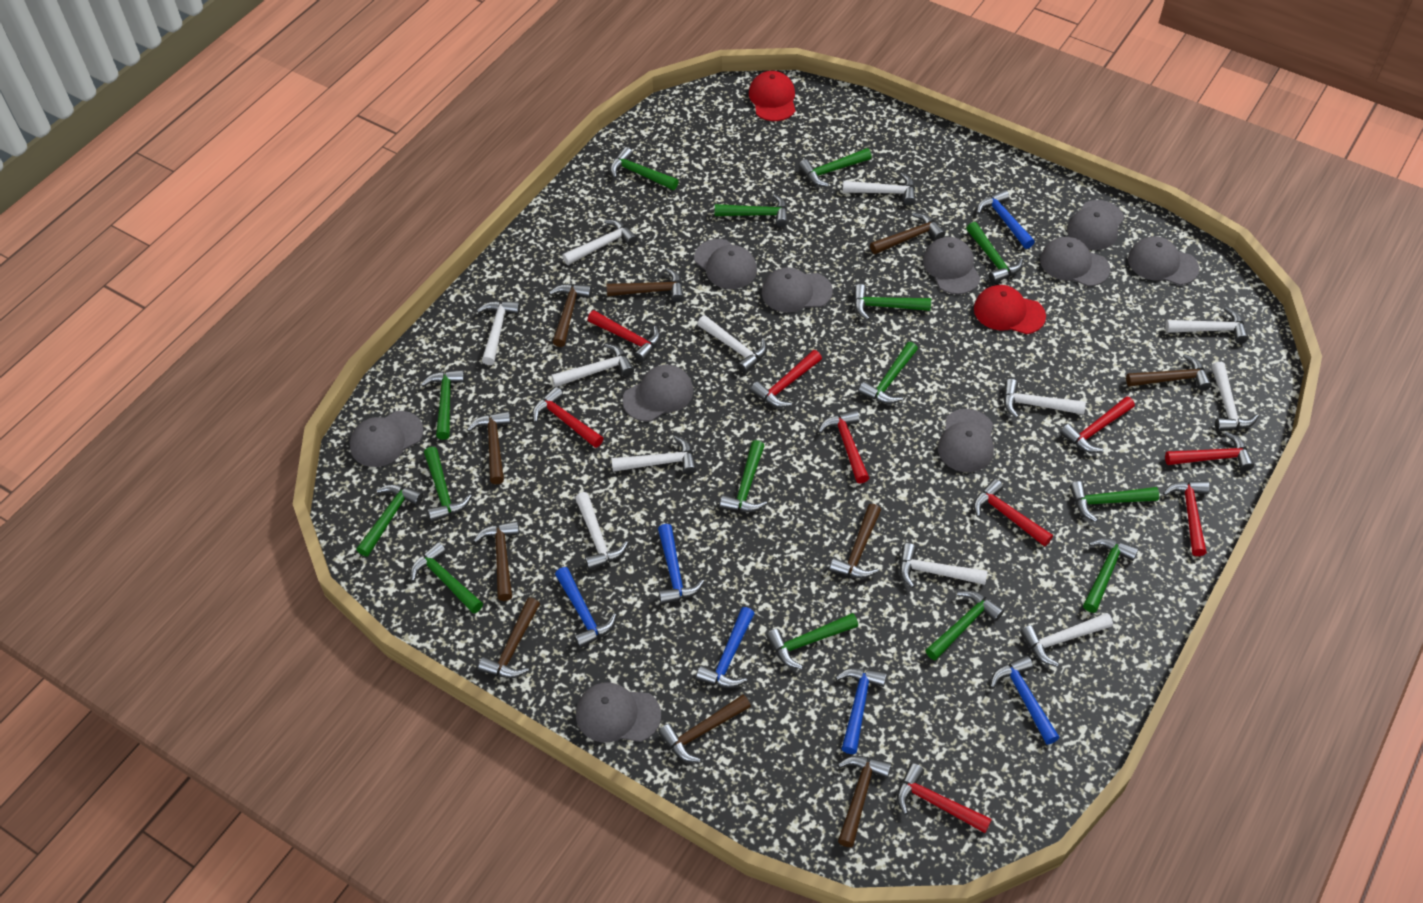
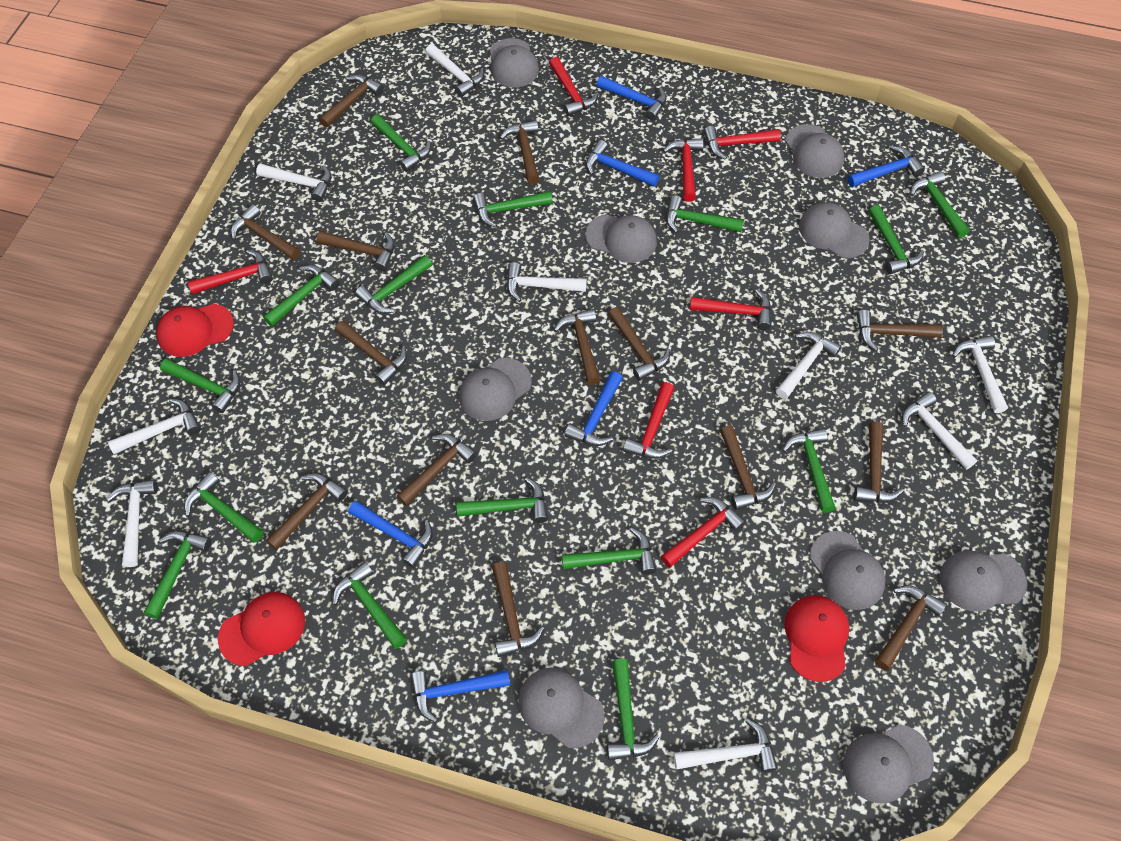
brown hammer: [467,411,511,484] [474,521,520,601] [478,597,540,678] [549,284,592,347] [607,268,684,302] [658,695,751,762] [829,504,881,578] [838,756,891,847] [870,213,945,254] [1126,354,1212,391] = 10 -> [231,204,300,260] [266,473,348,550] [316,231,395,271] [319,74,384,127] [335,321,407,385] [396,434,477,506] [492,562,544,657] [500,120,539,184] [554,309,600,385] [608,307,670,381] [720,425,776,510] [854,422,904,503] [857,310,943,351] [875,585,947,670] = 14
grey cap: [350,411,424,467] [576,683,661,742] [622,365,693,421] [694,239,757,289] [762,267,833,313] [923,237,981,295] [938,409,994,472] [1040,236,1110,287] [1067,200,1124,250] [1128,236,1199,285] = 10 -> [459,358,532,421] [490,38,539,88] [519,668,605,748] [585,214,657,263] [785,124,844,178] [799,202,870,258] [810,531,886,610] [843,724,934,803] [940,551,1027,612] = 9
red cap: [749,71,796,121] [974,285,1046,334] = 2 -> [156,304,234,357] [218,592,305,666] [784,595,849,682] = 3
red hammer: [532,387,603,448] [588,310,660,362] [750,350,822,408] [818,410,869,484] [897,763,992,833] [974,479,1053,547] [1060,396,1135,453] [1163,480,1209,556] [1165,432,1254,471] = 9 -> [188,250,273,294] [549,57,599,116] [623,382,674,459] [661,497,746,568] [663,138,704,202] [690,289,771,330] [704,126,781,160] = 7
white hammer: [477,301,520,365] [551,344,634,387] [562,220,638,265] [575,492,628,571] [611,436,697,475] [697,315,767,374] [843,173,916,206] [900,543,987,588] [1004,379,1086,418] [1020,613,1113,666] [1165,307,1249,343] [1212,362,1259,432] = 12 -> [106,479,158,567] [108,399,201,454] [256,163,332,202] [425,44,484,97] [507,262,587,302] [673,719,778,772] [776,332,841,399] [902,392,977,470] [952,335,1008,413] = 9

